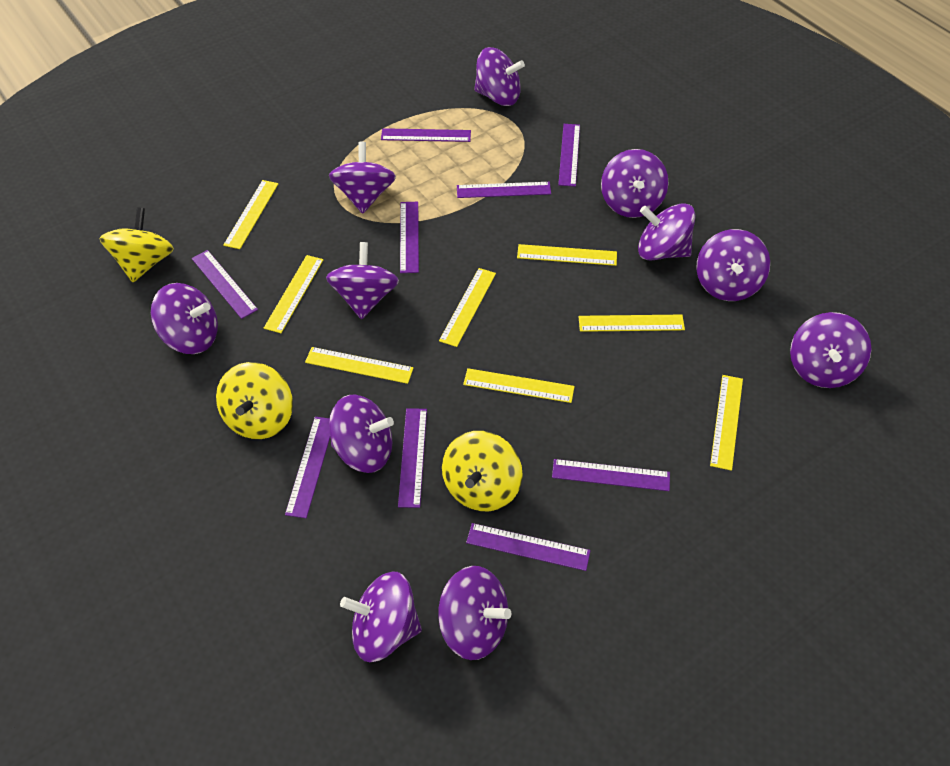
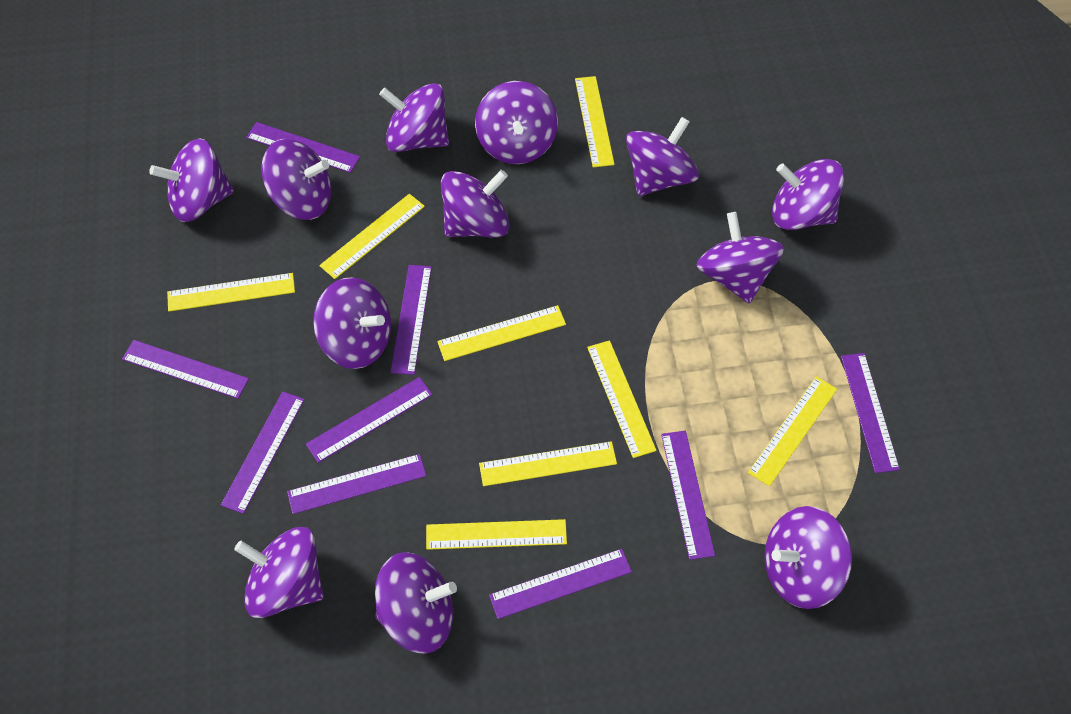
purple spinning top: [151,283,218,354] [326,242,399,319] [329,142,396,214] [329,395,394,473] [340,572,422,662] [438,566,511,660] [474,47,525,106] [601,149,669,218] [638,203,695,261] [697,229,770,301] [790,312,871,388] = 11 -> [149,138,234,222] [234,527,324,618] [261,139,332,220] [313,277,391,369] [375,552,457,654] [379,83,449,152] [441,170,510,238] [475,81,558,164] [626,117,699,196] [696,212,785,304] [765,506,852,609] [772,159,844,230] = 12
yellow spinning top: [99,207,174,282] [216,362,293,439] [442,431,523,511] = 3 -> none = 0

